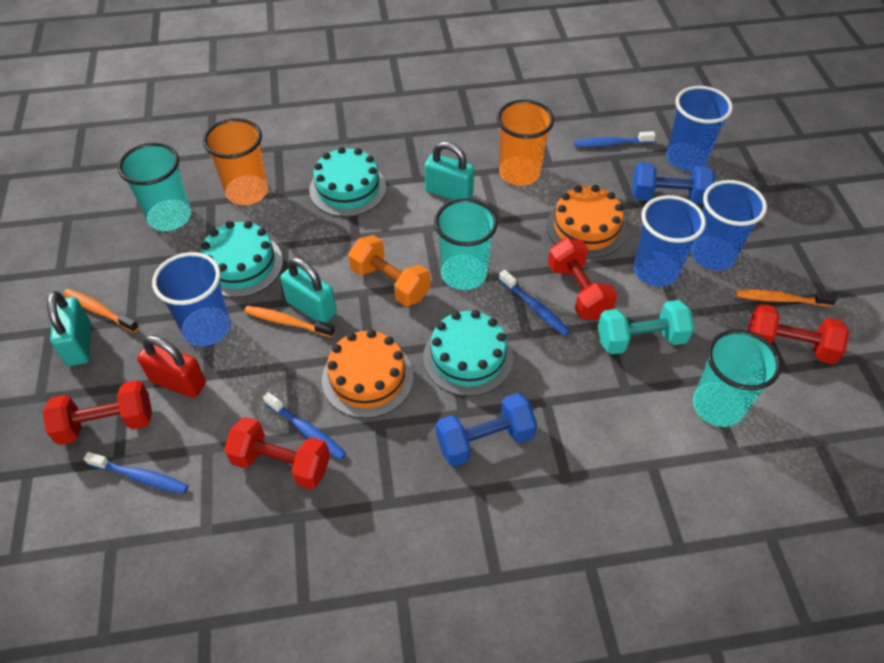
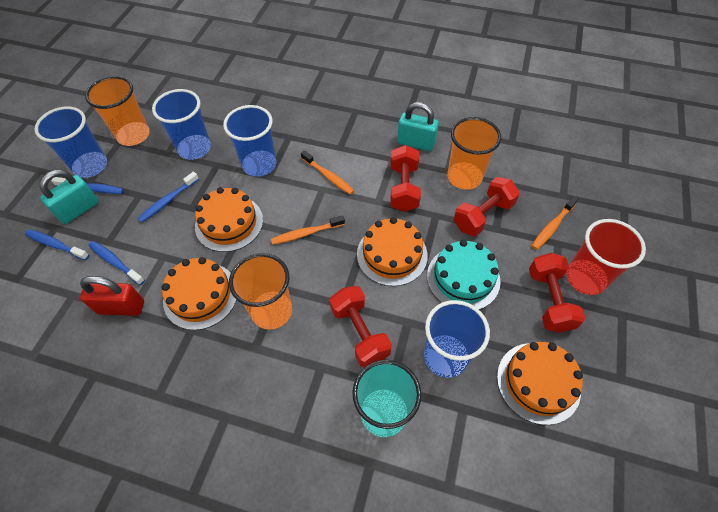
blue dumbbell: [436,393,537,466] [632,163,715,204] = 2 -> none = 0
orange cake: [322,329,414,418] [546,185,627,258] = 2 -> [162,257,237,330] [195,187,263,252] [357,217,428,286] [497,342,583,425] = 4
orange cup: [203,118,268,205] [497,100,554,186] = 2 -> [85,76,150,146] [229,253,292,330] [447,117,501,190] = 3
orange dumbbell: [348,235,430,306] = 1 -> none = 0
red cup: none = 0 -> [566,219,646,295] = 1
turquoise cake: [201,221,283,298] [309,147,386,217] [423,310,513,396] = 3 -> [427,240,501,309] = 1
turquoise cup: [118,143,191,231] [434,198,498,290] [693,329,781,427] = 3 -> [353,360,422,437] = 1
turquoise dumbbell: [598,300,694,355] = 1 -> none = 0
turquoise padlock: [47,291,91,366] [280,258,337,323] [425,141,474,200] = 3 -> [40,170,99,224] [397,102,439,151] = 2

